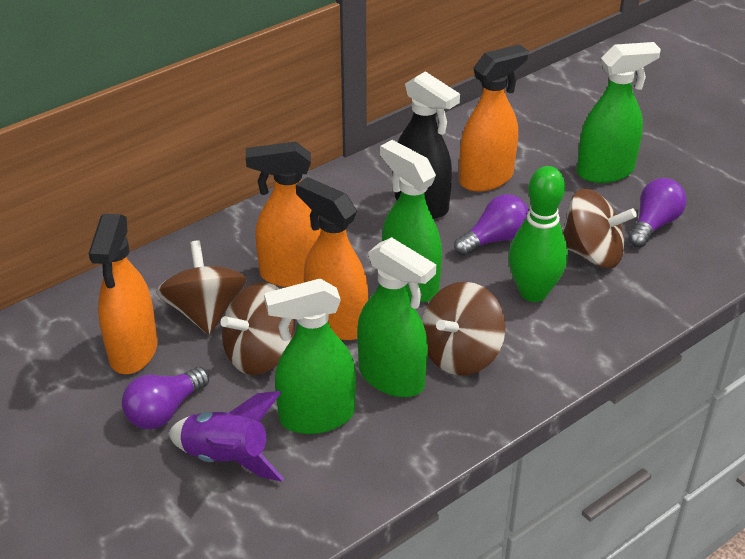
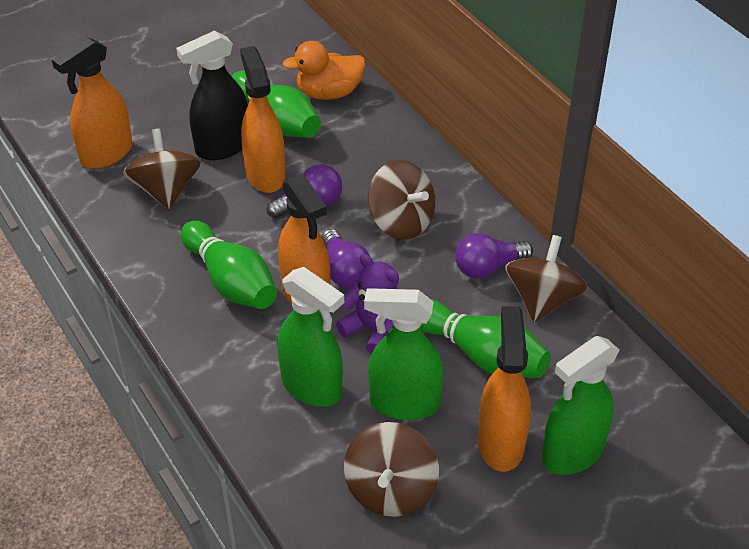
green bowling pin: [508,166,568,302] = 1 -> [181,221,277,309] [231,70,321,138] [421,299,551,378] = 3
green spray bottle: [264,279,356,434] [357,237,436,397] [380,140,442,302] [577,42,661,183] = 4 -> [277,267,344,407] [364,288,443,420] [542,336,619,475] = 3
orange duck: none = 0 -> [283,41,366,100] = 1
purple rocket: [168,391,284,481] = 1 -> none = 0
purple teddy bear: none = 0 -> [336,254,399,354] = 1

